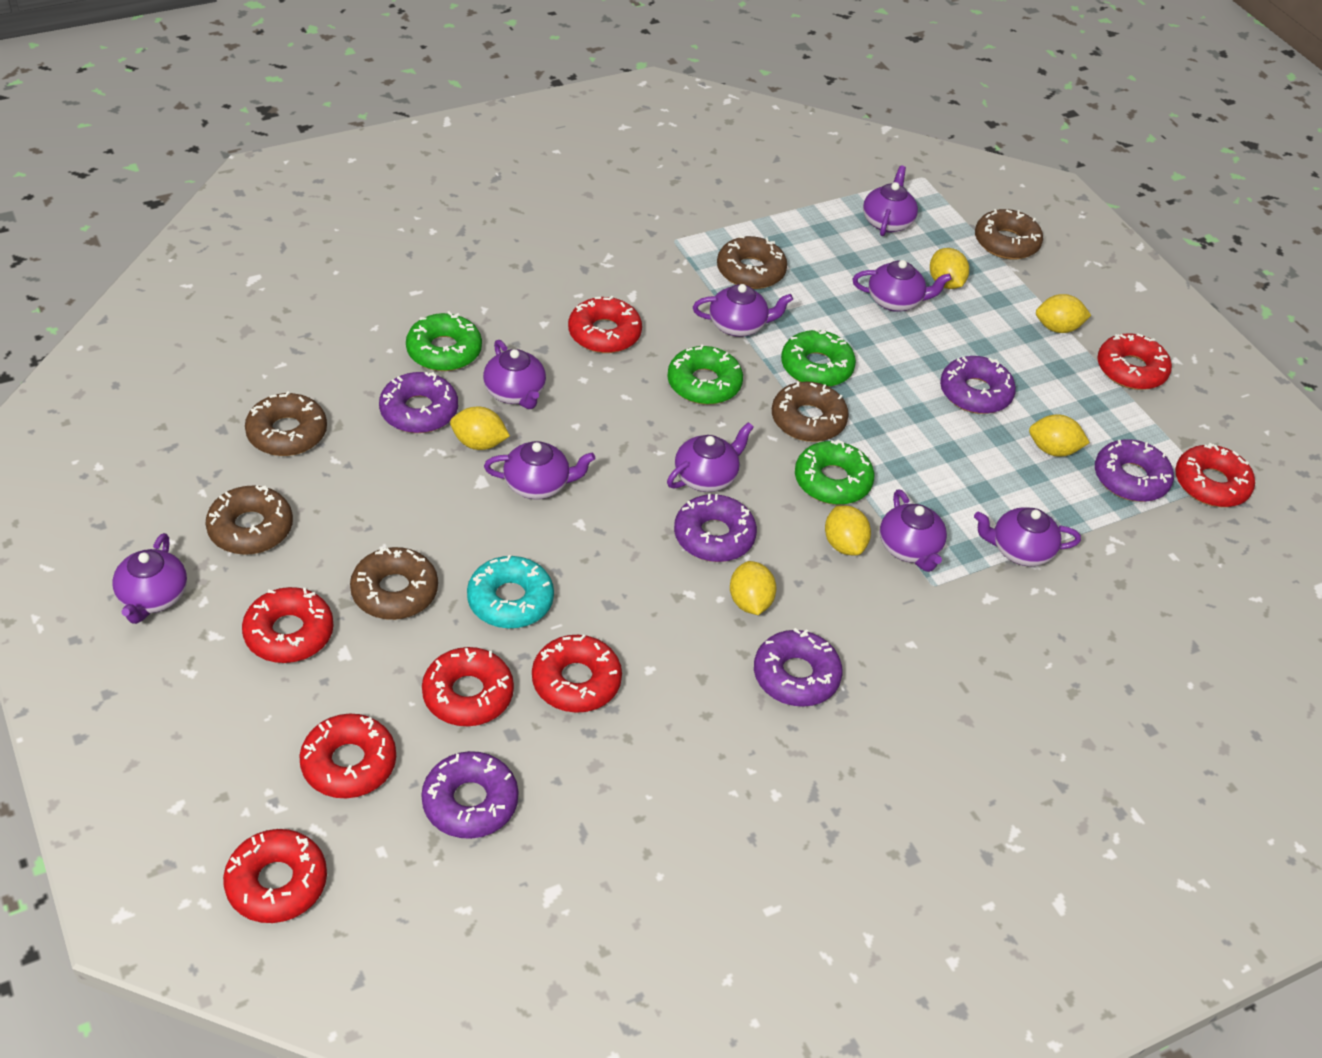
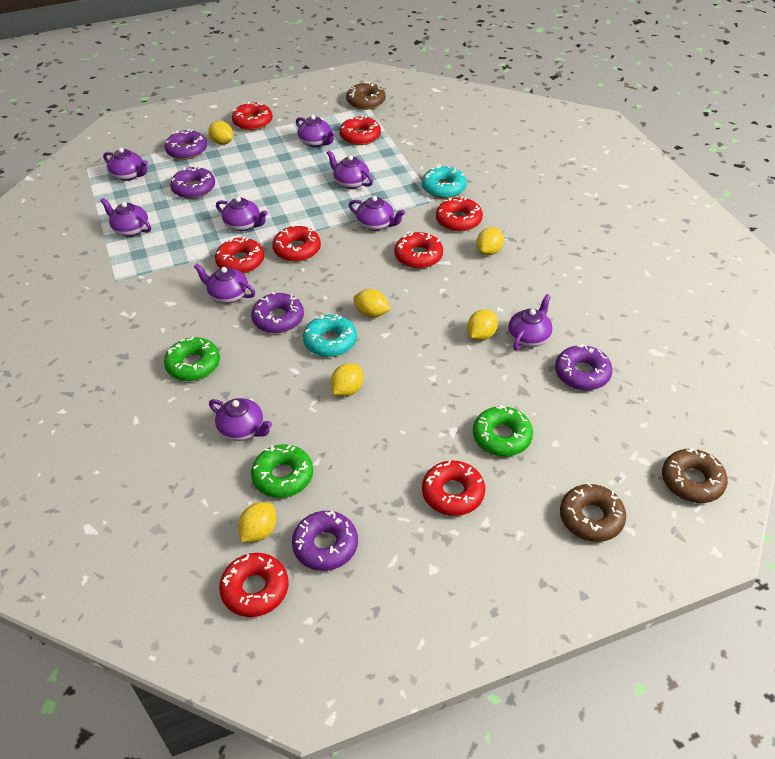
brown donut: [206,486,293,555] [245,392,327,456] [350,547,438,620] [717,235,787,289] [772,381,849,442] [975,209,1043,259] = 6 -> [346,82,386,110] [560,483,626,542] [662,448,728,503] = 3
green donut: [406,311,482,371] [667,344,743,405] [781,328,856,387] [795,439,874,505] = 4 -> [164,336,220,381] [251,444,313,498] [473,405,533,456] = 3
purple donut: [379,372,458,433] [421,751,518,839] [674,493,757,562] [754,628,842,707] [940,356,1016,414] [1095,439,1174,502] = 6 -> [164,129,207,160] [170,166,215,199] [251,292,304,333] [292,511,358,571] [555,344,613,390] = 5
turquoise donut: [467,555,554,629] = 1 -> [303,314,357,357] [422,165,467,198] = 2

